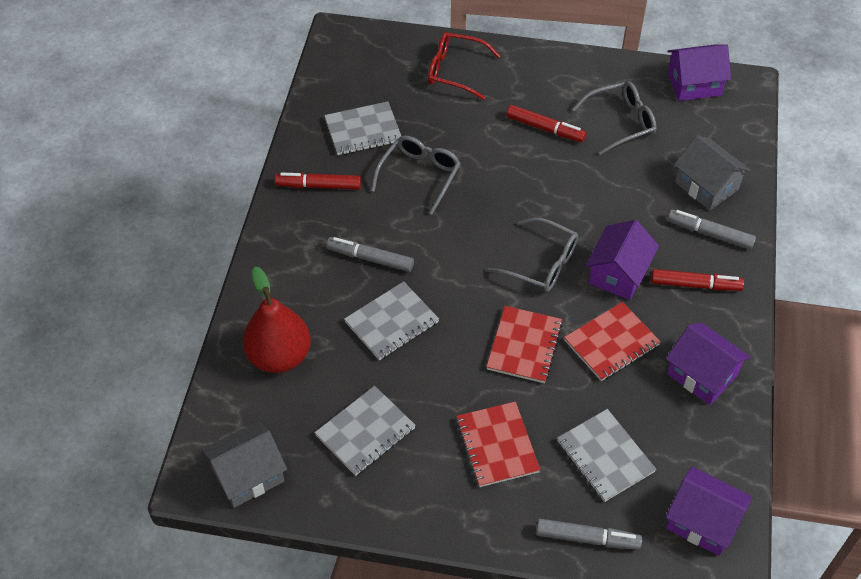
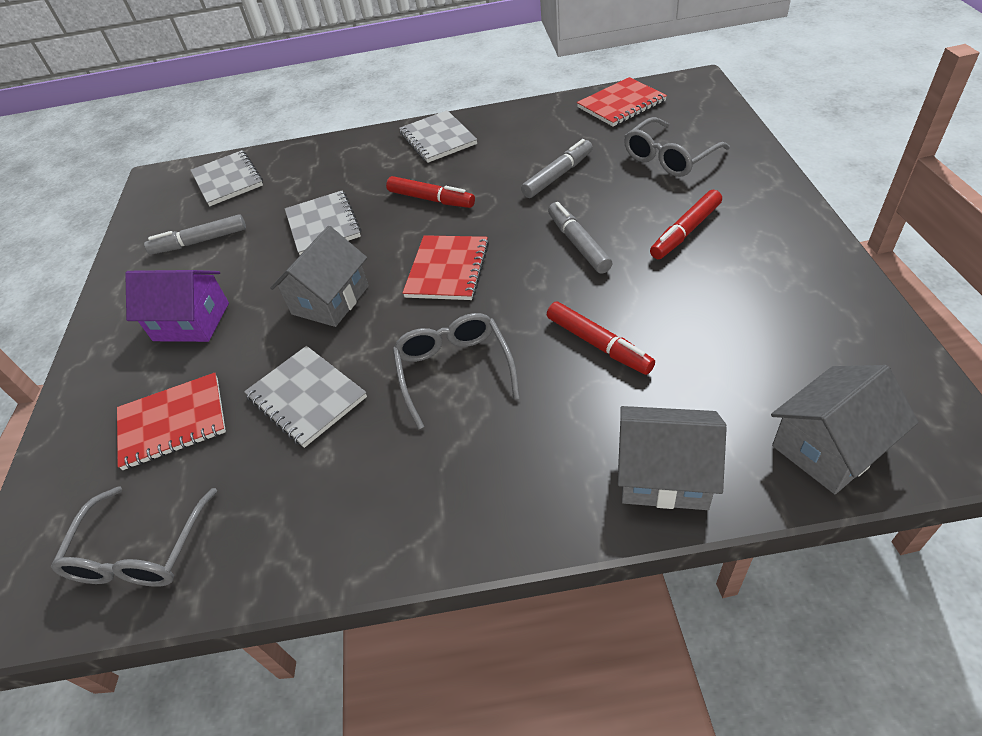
grey house: [201,421,287,508] [674,135,751,210] = 2 -> [270,226,369,327] [618,406,727,510] [771,365,918,494] = 3
purple house: [585,220,659,300] [666,322,751,405] [666,467,752,556] [667,44,731,101] = 4 -> [125,270,229,342] = 1
red glasses: [428,32,500,100] = 1 -> none = 0
red pear: [243,267,311,373] = 1 -> none = 0

